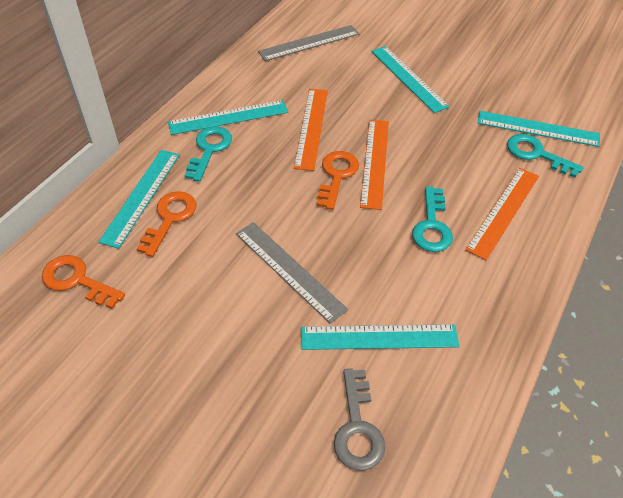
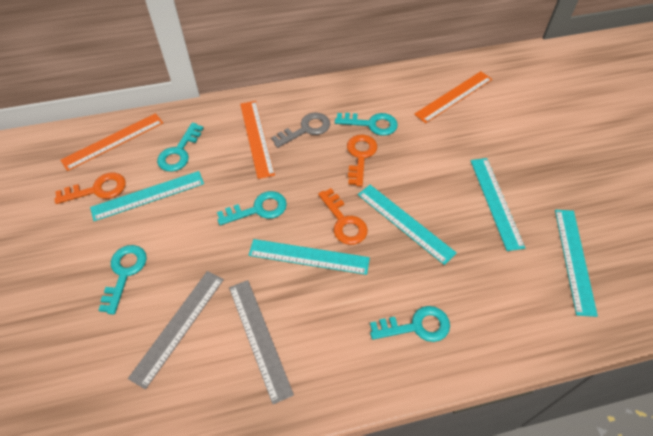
turquoise key: [184,126,232,182] [412,187,453,252] [507,134,584,178] = 3 -> [99,245,147,315] [157,123,203,172] [217,191,287,225] [335,113,398,136] [370,306,450,342] = 5

